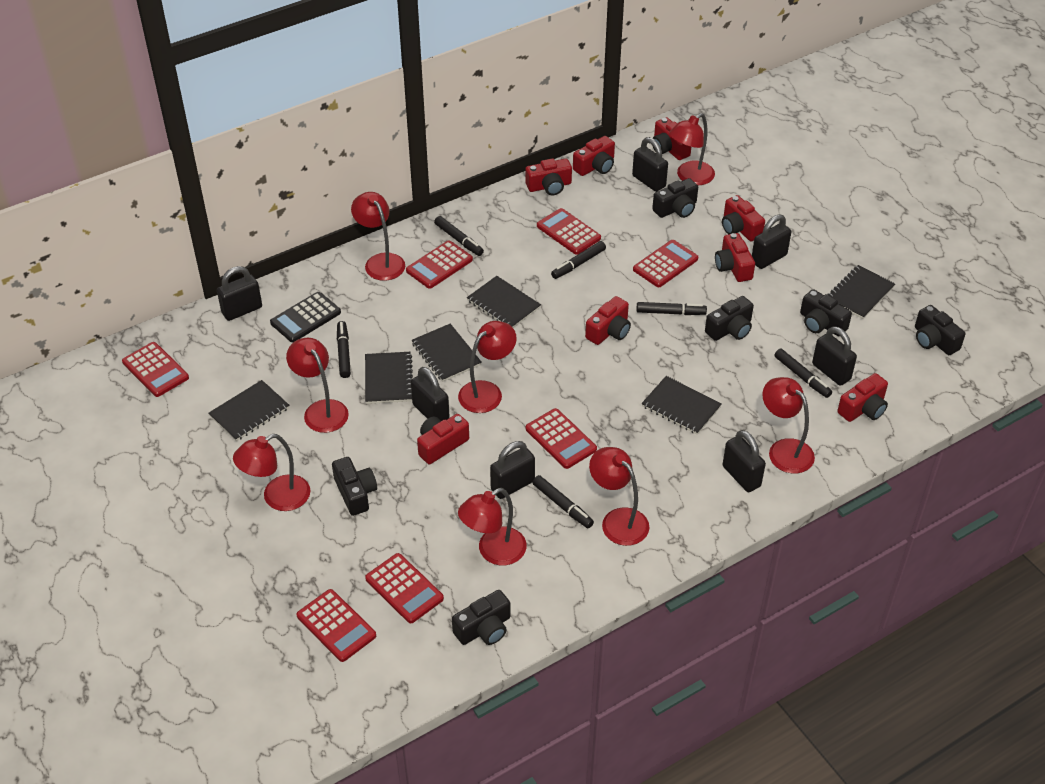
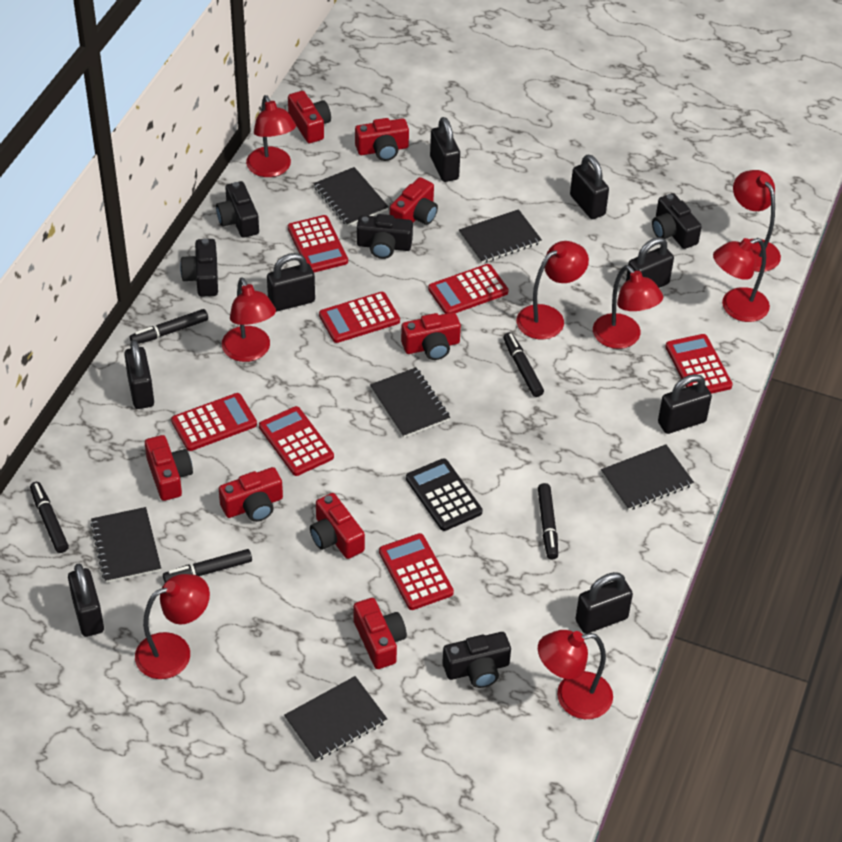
black camera: [332,457,377,516] [452,590,511,645] [652,178,698,218] [705,296,754,341] [800,289,852,336] [915,305,965,355] = 6 -> [180,238,218,297] [216,181,259,238] [357,214,413,259] [442,632,511,688] [652,193,702,249] = 5
black marker: [337,321,351,378] [434,216,484,256] [532,475,594,528] [551,241,606,279] [636,302,707,315] [774,349,832,398] = 6 -> [30,482,69,553] [130,309,208,344] [163,549,252,582] [503,332,544,397] [538,483,558,560] = 5
black padlock: [217,266,262,321] [411,367,450,421] [490,441,535,499] [632,137,668,192] [723,430,766,492] [752,214,791,269] [812,326,857,386] = 7 -> [68,564,104,637] [124,339,154,409] [267,253,315,312] [430,117,460,182] [570,155,609,219] [576,572,633,634] [626,237,674,288] [658,374,712,434] = 8

